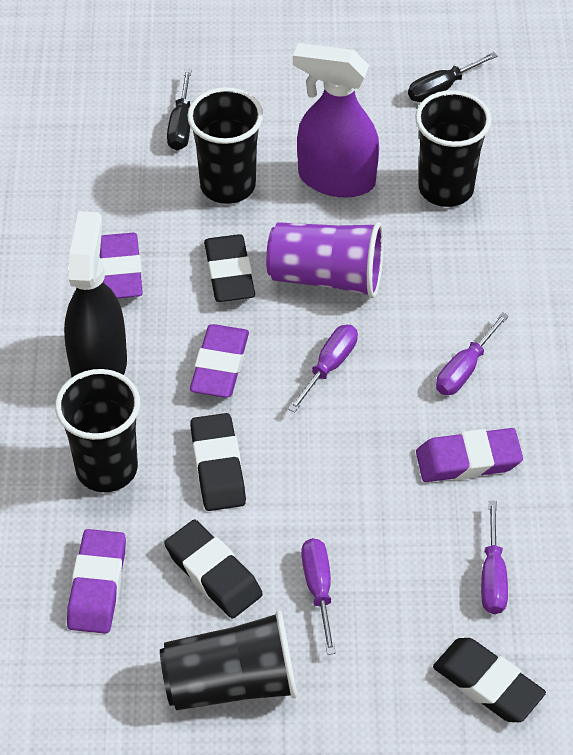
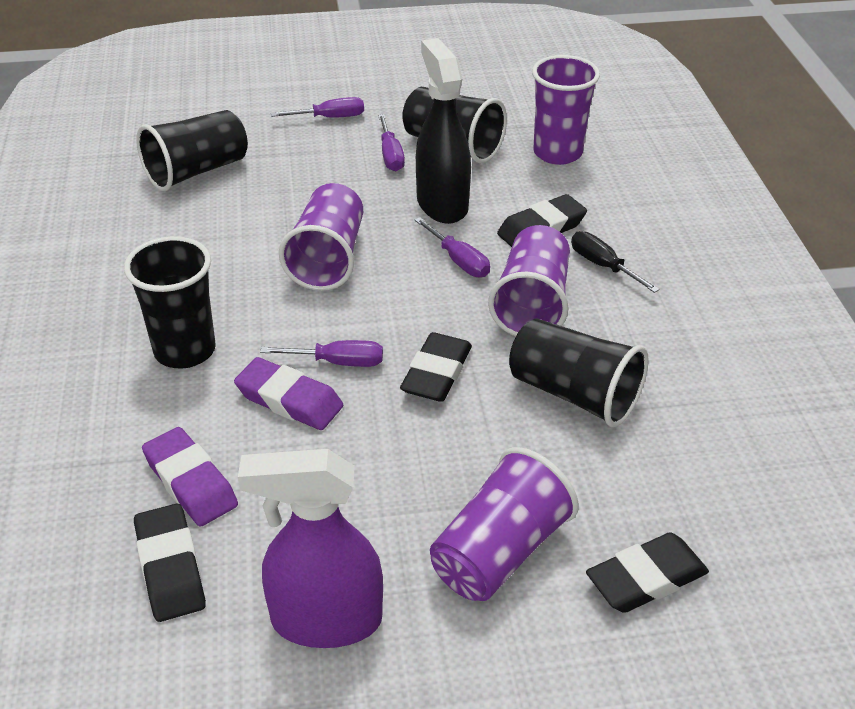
black screwdriver: [167,69,192,150] [408,52,498,102] = 2 -> [571,231,660,293] = 1
purple cup: [266,222,384,298] = 1 -> [279,183,363,291] [430,447,579,601] [488,225,570,336] [532,55,600,165] = 4
purple eraser: [67,529,126,634] [100,233,143,298] [190,324,249,398] [416,428,523,482] = 4 -> [142,427,238,527] [234,357,343,430] = 2

